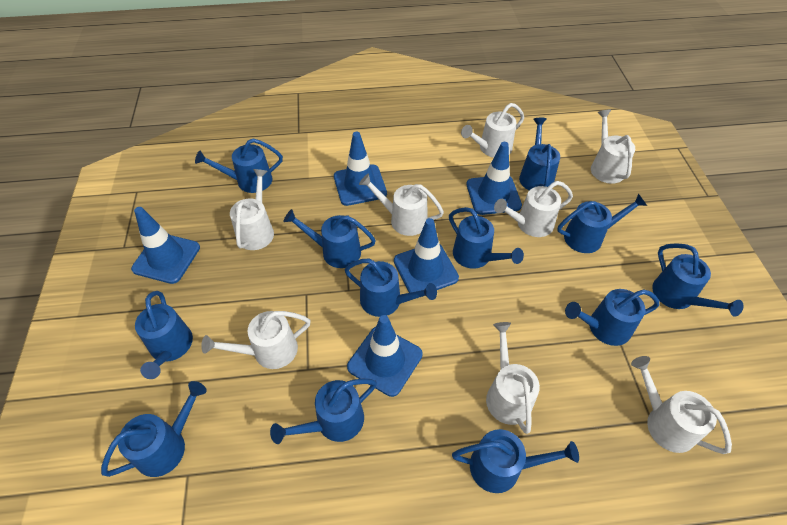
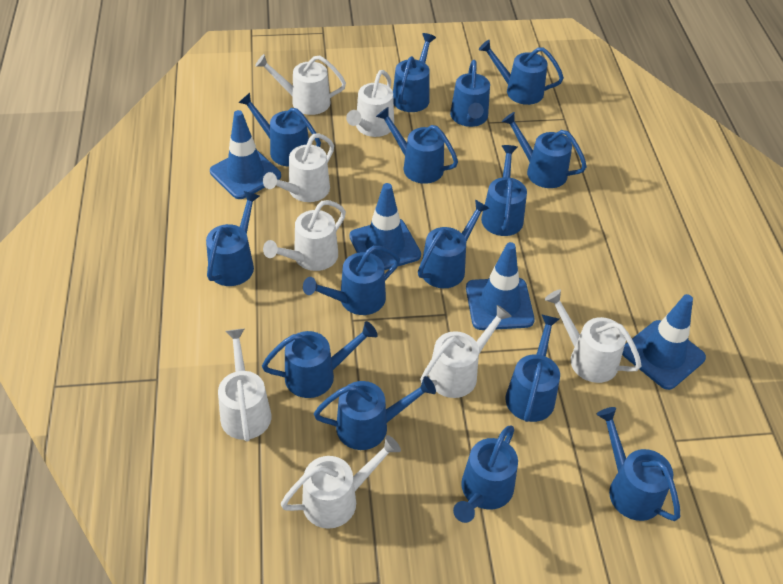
blue traffic cone: [131,207,200,284] [334,132,387,206] [347,315,423,397] [394,218,459,293] [467,142,522,215] = 5 -> [210,110,281,199] [349,183,421,270] [466,242,535,330] [622,294,706,390] = 4
blue watering can: [101,381,207,477] [135,291,193,379] [195,138,283,193] [270,379,377,444] [283,209,376,268] [345,259,437,317] [449,207,524,269] [452,429,579,493] [519,118,560,190] [557,193,647,253] [565,289,659,346] [652,243,743,317] = 12 -> [206,191,260,286] [238,93,321,167] [262,321,377,398] [303,246,400,315] [314,376,436,450] [376,107,458,184] [393,33,436,112] [418,200,489,288] [450,60,490,127] [453,425,518,523] [479,40,564,105] [481,145,527,236] [502,112,587,188] [505,314,560,422] [596,407,680,521] = 15

